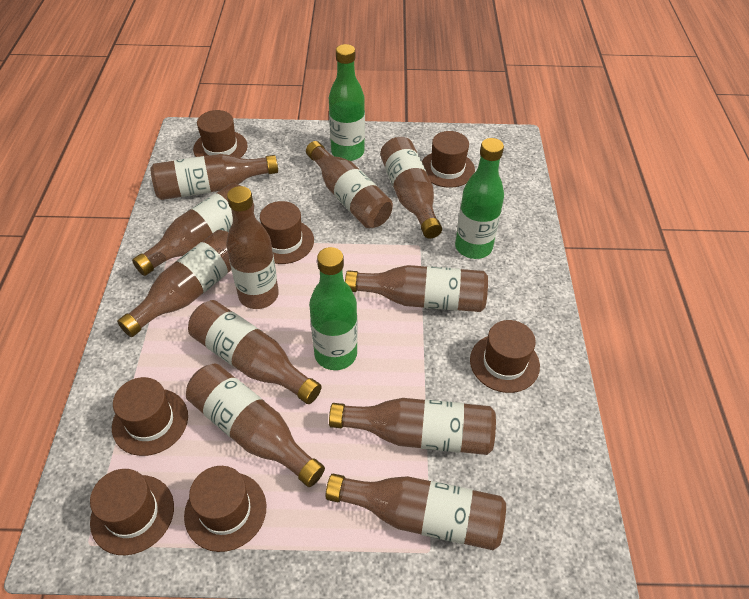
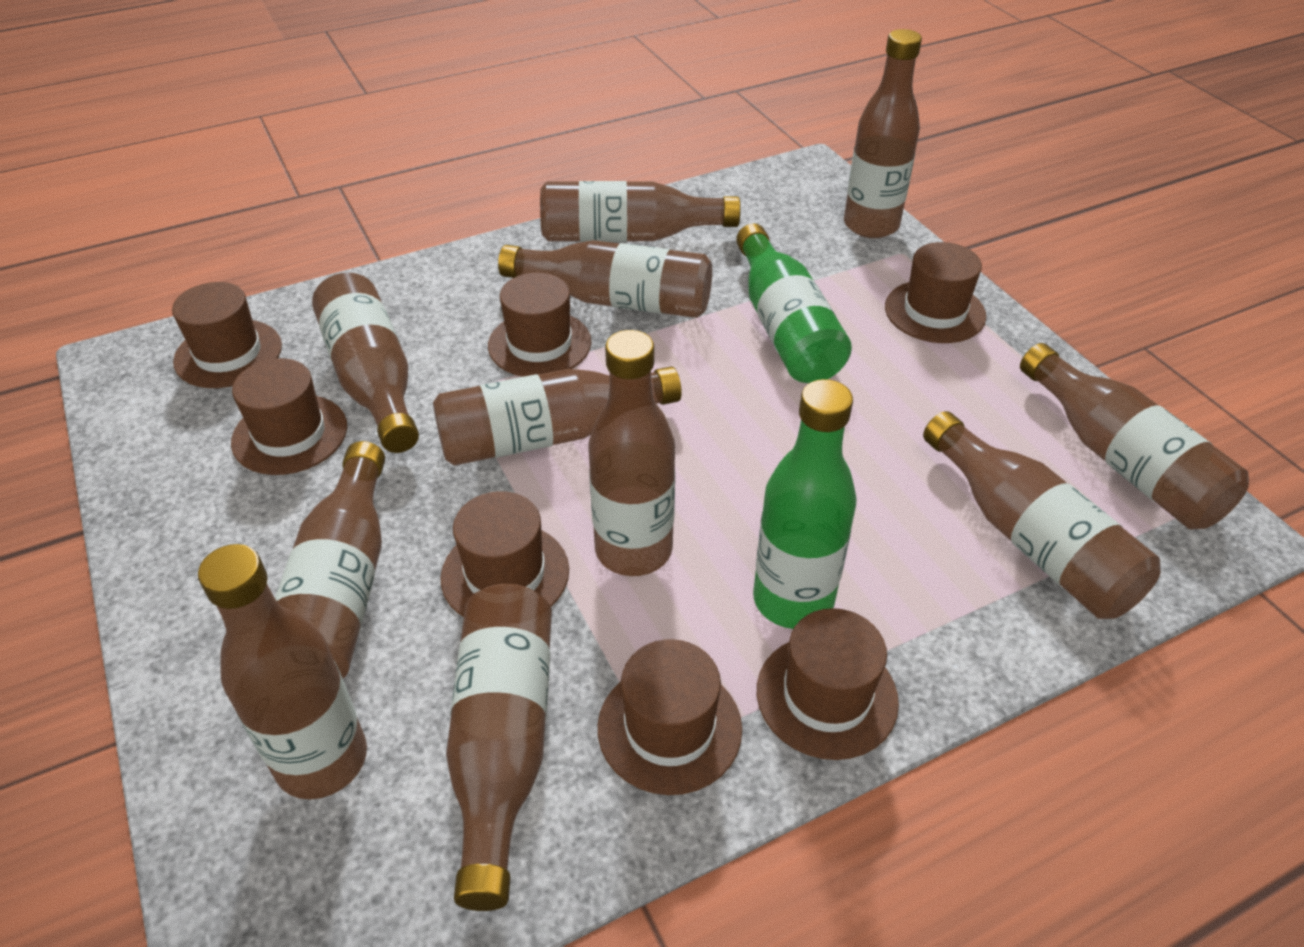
green bottle: [309,247,358,370] [329,44,365,161] [455,138,504,259] = 3 -> [736,224,852,383] [753,379,857,629] = 2

